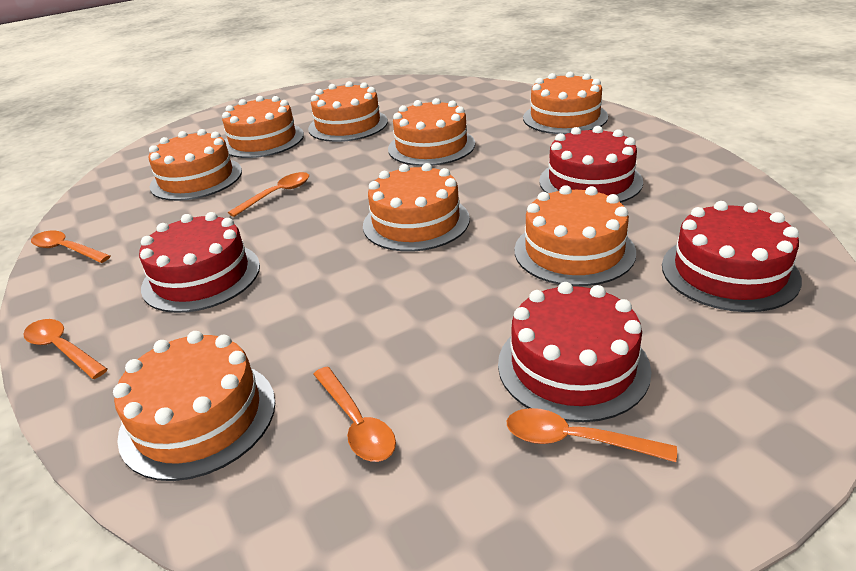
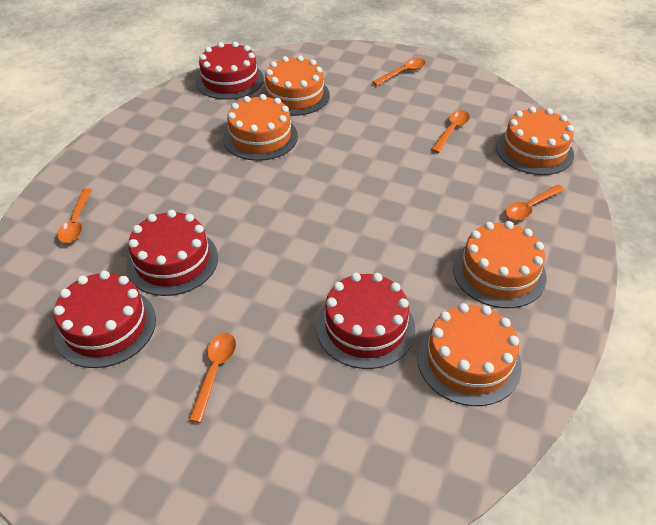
orange cake: [113,331,275,481] [149,129,242,201] [222,96,304,158] [308,81,388,142] [363,163,470,252] [388,98,475,166] [515,185,636,286] [523,72,608,134] = 8 -> [223,94,298,161] [261,55,330,116] [417,303,522,406] [453,221,547,308] [496,107,574,175] = 5

